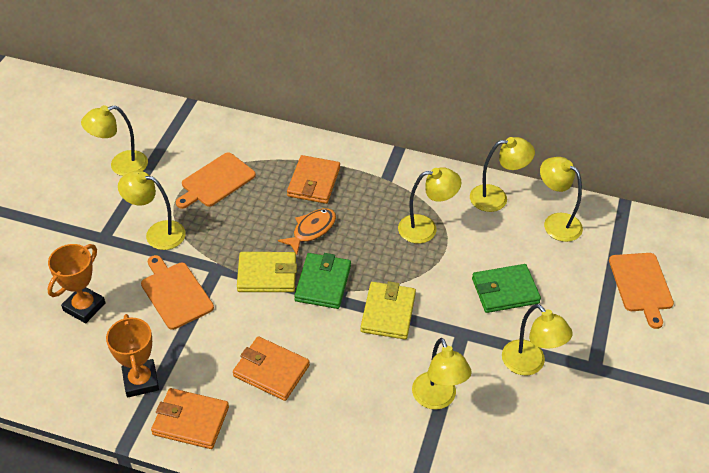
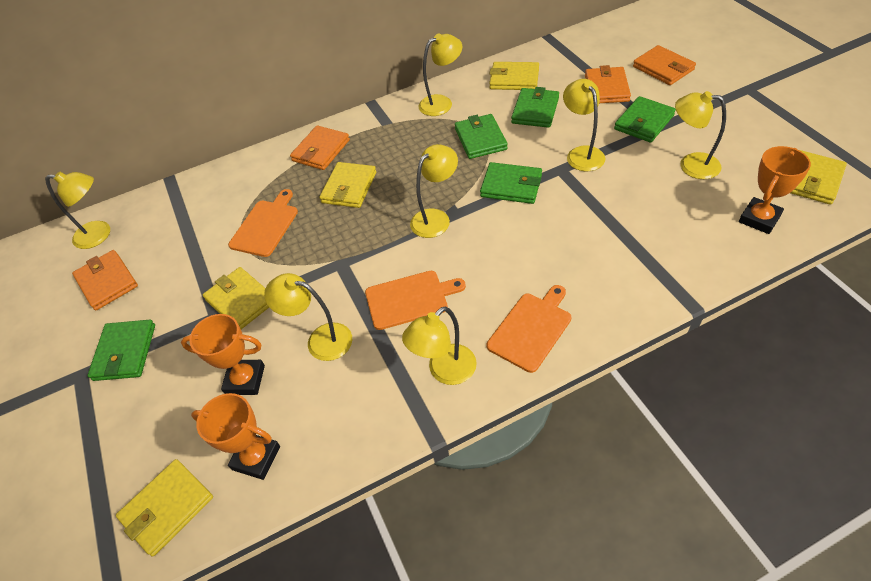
green wallet: [294,253,351,309] [472,264,541,313] = 2 -> [88,320,155,381] [455,114,508,159] [480,162,542,204] [511,87,559,128] [614,96,676,143] = 5
orange fish: [278,208,336,255] = 1 -> none = 0
orange trophy: [47,244,105,323] [106,314,159,397] = 2 -> [181,314,265,395] [191,393,280,480] [739,146,811,234] = 3
orange wallet: [151,388,229,449] [233,336,310,401] [287,155,340,204] = 3 -> [72,250,138,311] [290,125,350,170] [585,65,631,103] [633,45,696,85] = 4
yellow wallet: [237,252,297,292] [360,281,416,339] = 2 -> [116,459,213,556] [203,267,269,329] [319,162,376,208] [489,62,539,90] [790,150,847,205] = 5

